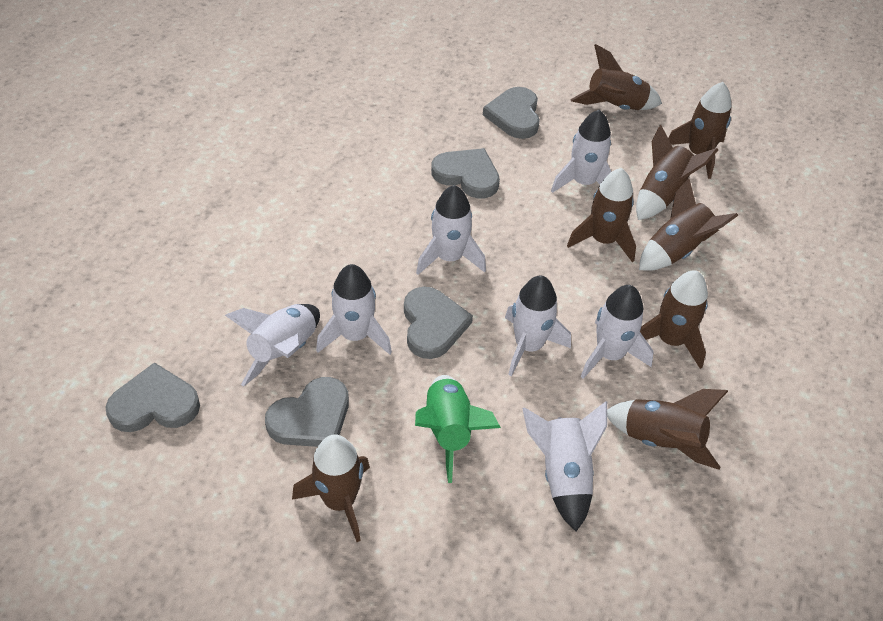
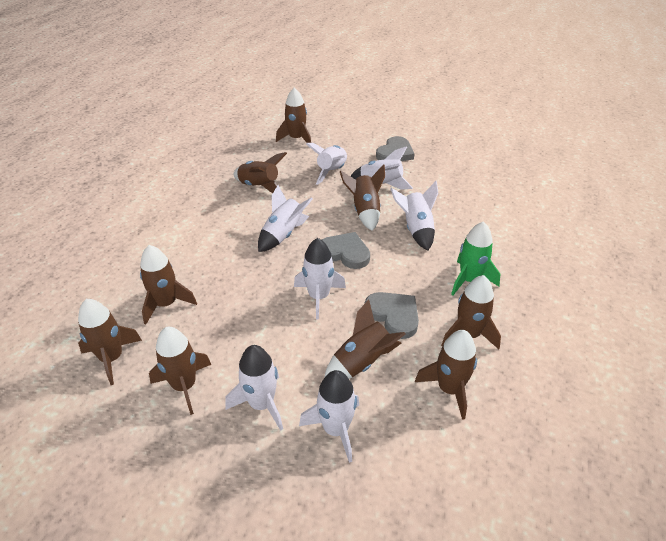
brown rocket: [292,434,370,542] [567,168,636,262] [571,44,662,110] [607,389,728,470] [636,125,718,220] [639,178,739,271] [640,270,708,369] [668,82,731,179] = 8 -> [78,299,142,385] [140,245,197,324] [149,327,211,415] [233,152,287,194] [276,88,311,143] [325,300,406,379] [340,164,385,231] [415,330,477,420] [441,275,501,349] = 9
grey heart: [105,362,200,432] [265,377,349,447] [404,287,473,359] [431,148,500,199] [483,87,540,139] = 5 -> [322,232,370,269] [365,292,419,339] [376,136,414,161] = 3

